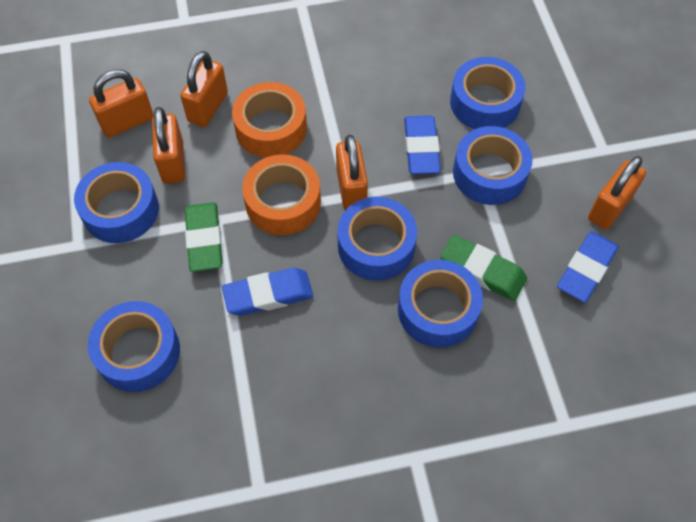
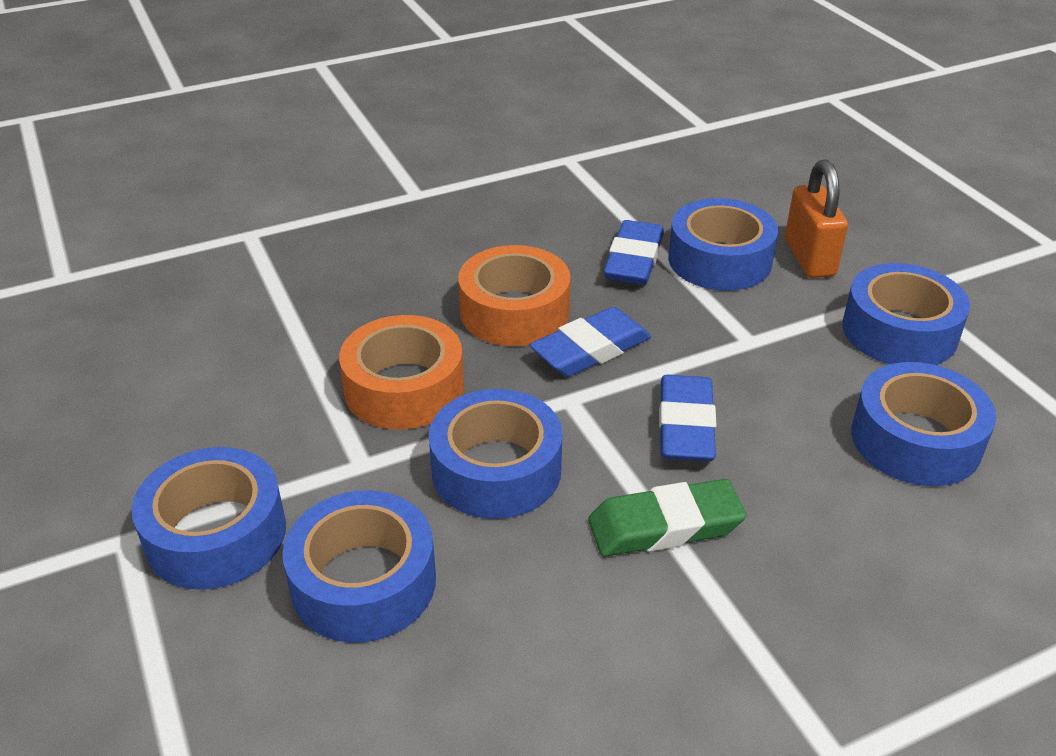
green eraser: [185,202,223,272] [440,235,527,301] = 2 -> [588,479,746,557] = 1
orange padlock: [89,69,154,138] [152,107,185,184] [180,51,228,127] [336,135,368,210] [588,156,646,230] = 5 -> [785,160,848,278] = 1

